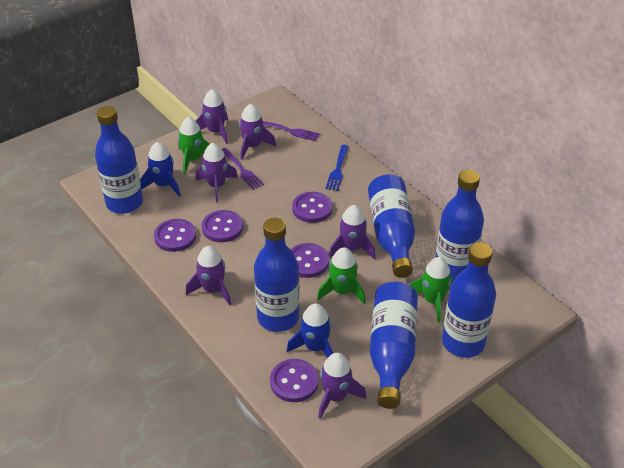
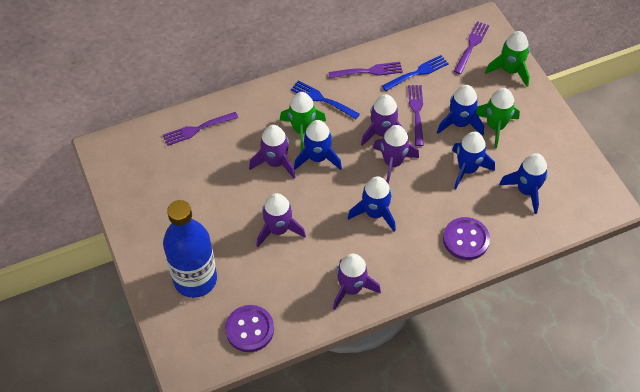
blue bottle: [95,106,143,214] [254,218,300,332] [368,174,415,278] [370,282,418,409] [435,170,484,280] [442,242,496,358] = 6 -> [163,200,217,298] = 1
blue fork: [325,145,349,191] = 1 -> [291,81,360,119] [382,55,449,91] = 2
blue rocket: [140,142,181,196] [287,303,333,358] = 2 -> [294,120,342,170] [348,176,396,232] [437,85,484,136] [452,132,495,189] [499,153,548,214] = 5
purple button: [154,219,196,252] [202,210,243,242] [270,359,319,402] [290,243,329,278] [292,192,333,223] = 5 -> [225,305,274,352] [443,217,490,260] = 2
purple fork: [222,148,264,190] [263,121,320,141] = 2 -> [163,112,238,146] [328,62,403,78] [408,85,424,146] [454,21,489,74] = 4
purple rocket: [186,246,231,305] [195,143,238,203] [196,89,228,144] [239,104,276,160] [318,353,367,419] [329,205,375,259] = 6 -> [249,125,296,179] [257,193,306,247] [333,254,381,310] [361,94,407,146] [373,125,419,184] = 5

